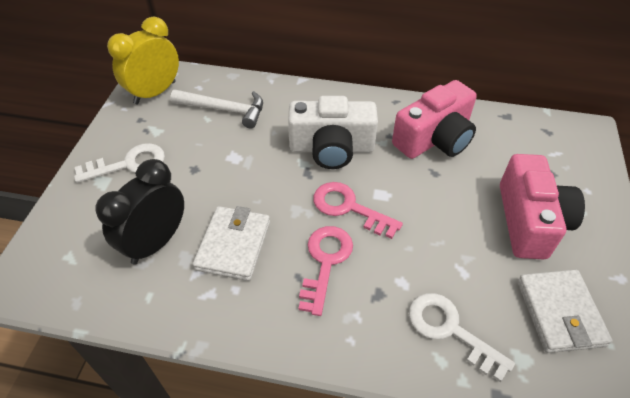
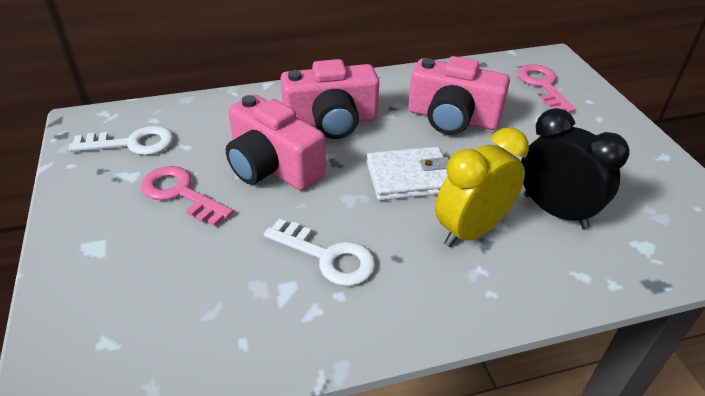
pink camera: [392,80,477,159] [500,154,585,259] = 2 -> [226,95,326,190] [280,59,379,139] [408,56,510,135] = 3
white camera: [288,96,378,169] = 1 -> none = 0
white hammer: [170,90,263,129] = 1 -> none = 0
white wallet: [193,206,270,281] [517,270,612,353] = 2 -> [367,146,449,201] = 1

